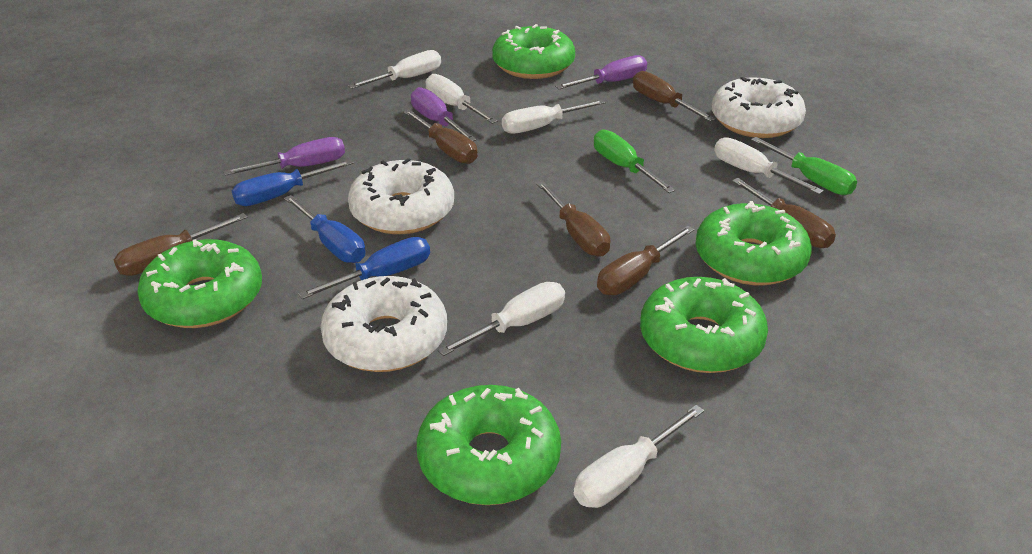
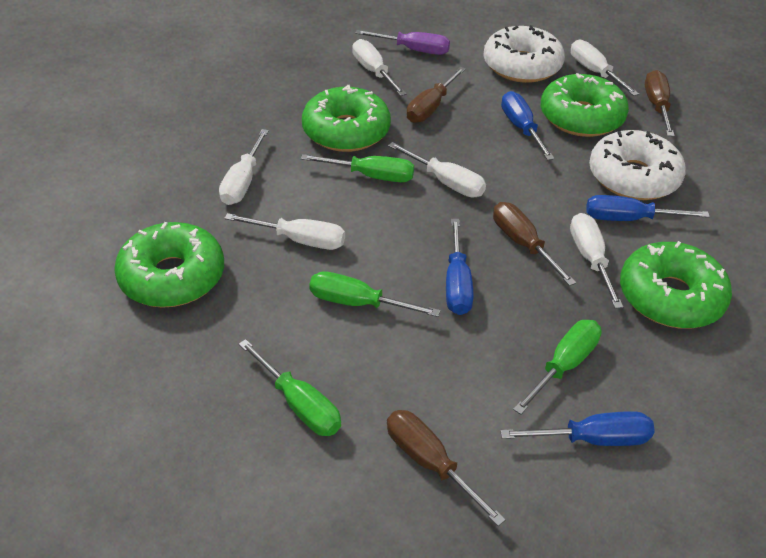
blue screwdriver: [232,159,353,206] [284,195,365,263] [298,237,430,299] = 3 -> [446,219,474,315] [500,411,655,446] [501,91,554,160] [586,195,710,221] = 4
brown screwdriver: [114,213,248,276] [403,109,478,164] [536,181,611,257] [597,226,695,295] [633,71,715,122] [732,178,836,248] = 6 -> [387,410,506,526] [406,67,466,123] [493,202,576,286] [645,70,675,136] = 4
green donut: [137,239,262,328] [417,385,561,505] [492,24,575,79] [640,277,768,373] [695,201,812,285] = 5 -> [114,222,224,308] [302,85,391,152] [541,73,629,137] [620,241,732,329] = 4
green screwdriver: [594,129,675,193] [751,137,857,195] = 2 -> [239,339,341,436] [301,154,414,182] [309,271,440,317] [513,320,602,415] = 4
purple screwdriver: [223,137,345,176] [411,87,476,141] [555,55,647,89] = 3 -> [355,30,450,55] = 1
white donut: [320,276,447,372] [348,158,454,234] [712,77,806,138] = 3 -> [483,25,565,83] [589,130,686,200] = 2

